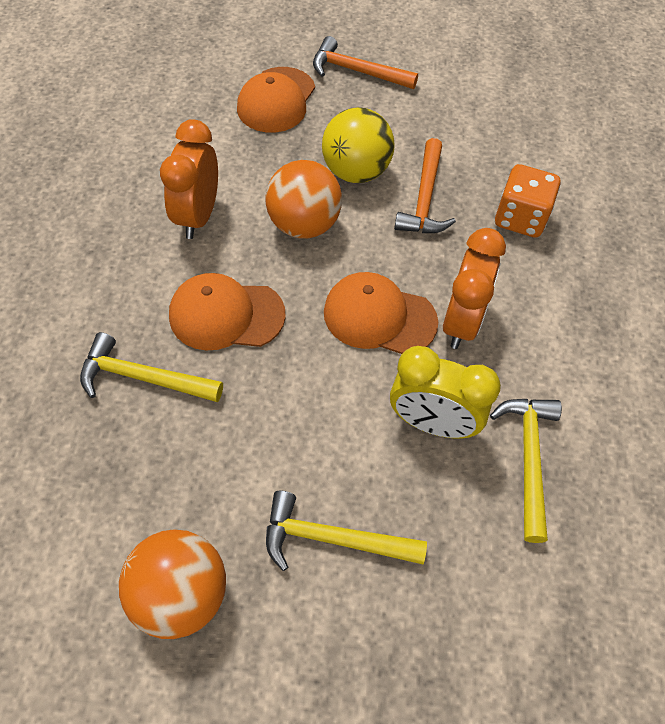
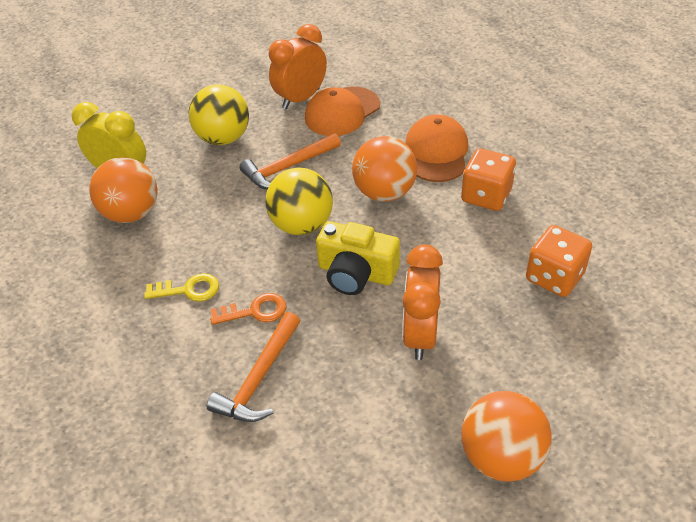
orange ball: [119,530,226,639] [266,160,342,239] = 2 -> [89,157,158,223] [352,136,417,202] [462,391,552,482] = 3
orange cap: [169,273,286,351] [237,67,315,133] [324,272,438,354] = 3 -> [305,87,380,136] [405,114,468,182] = 2
orange dice: [495,164,560,238] = 1 -> [461,148,516,211] [526,225,592,297] = 2
orange key: none = 0 -> [210,293,286,325] = 1
yellow ball: [322,107,395,183] = 1 -> [188,84,249,145] [265,167,333,235] = 2
yellow camera: none = 0 -> [316,221,400,295] = 1
yellow hammer: [80,332,223,402] [266,491,427,571] [490,399,562,543] = 3 -> none = 0
yellow key: none = 0 -> [144,273,219,302] = 1

